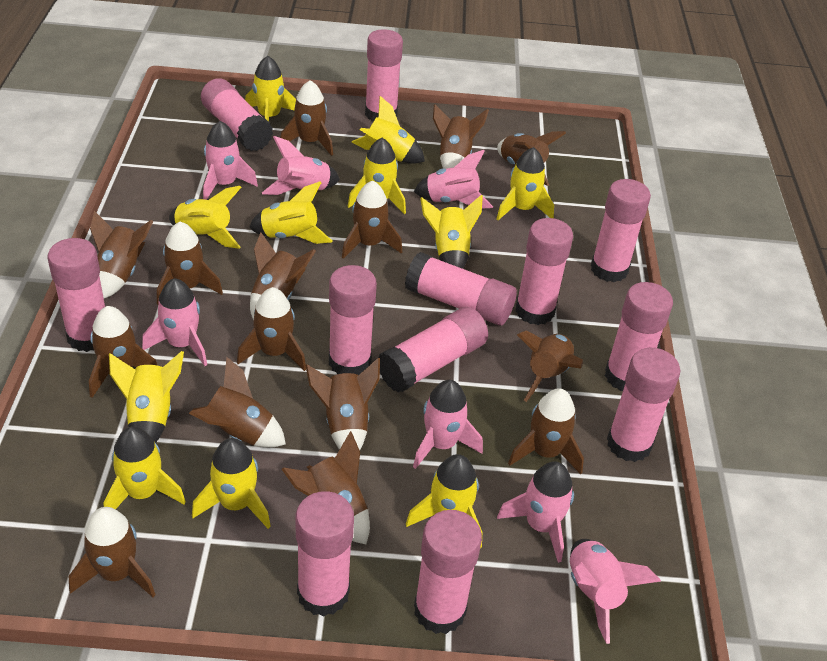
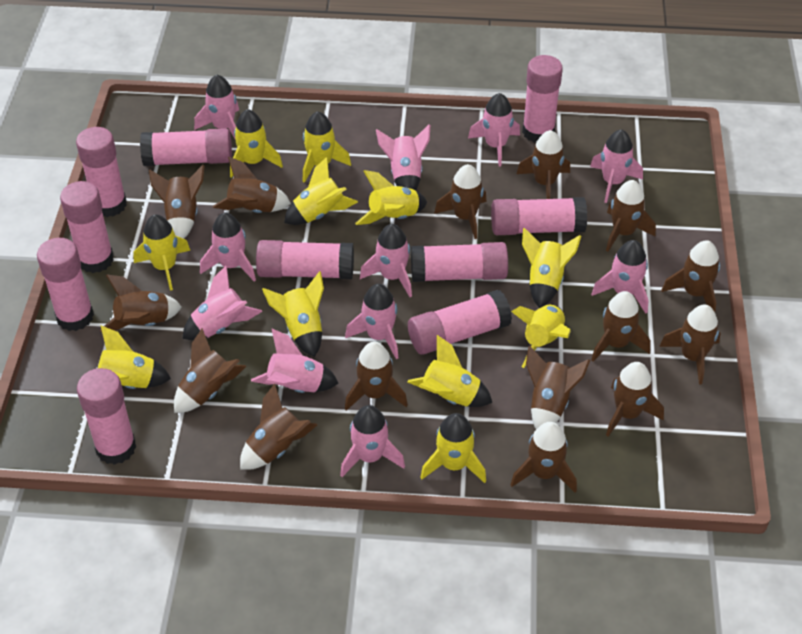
pink glue stick: [48,238,105,352] [201,78,273,151] [295,491,354,617] [329,265,377,375] [365,29,403,122] [379,307,488,393] [405,252,517,326] [414,510,482,634] [515,218,573,325] [591,179,651,282] [605,282,673,391] [607,348,680,462] = 12 -> [37,238,94,331] [60,181,114,273] [76,127,127,217] [77,368,136,465] [140,128,232,166] [256,240,354,279] [408,290,512,355] [411,242,508,282] [491,197,587,235] [522,55,563,142] = 10
pink rocket: [142,278,207,366] [203,121,258,200] [262,136,340,195] [413,380,483,469] [414,150,493,209] [497,461,574,563] [570,539,661,644] = 7 -> [182,266,263,340] [194,75,239,138] [200,212,256,282] [251,329,339,393] [340,405,405,477] [345,284,399,359] [360,224,412,297] [376,124,430,190] [468,93,520,167] [590,129,643,203] [591,240,649,314] = 11

